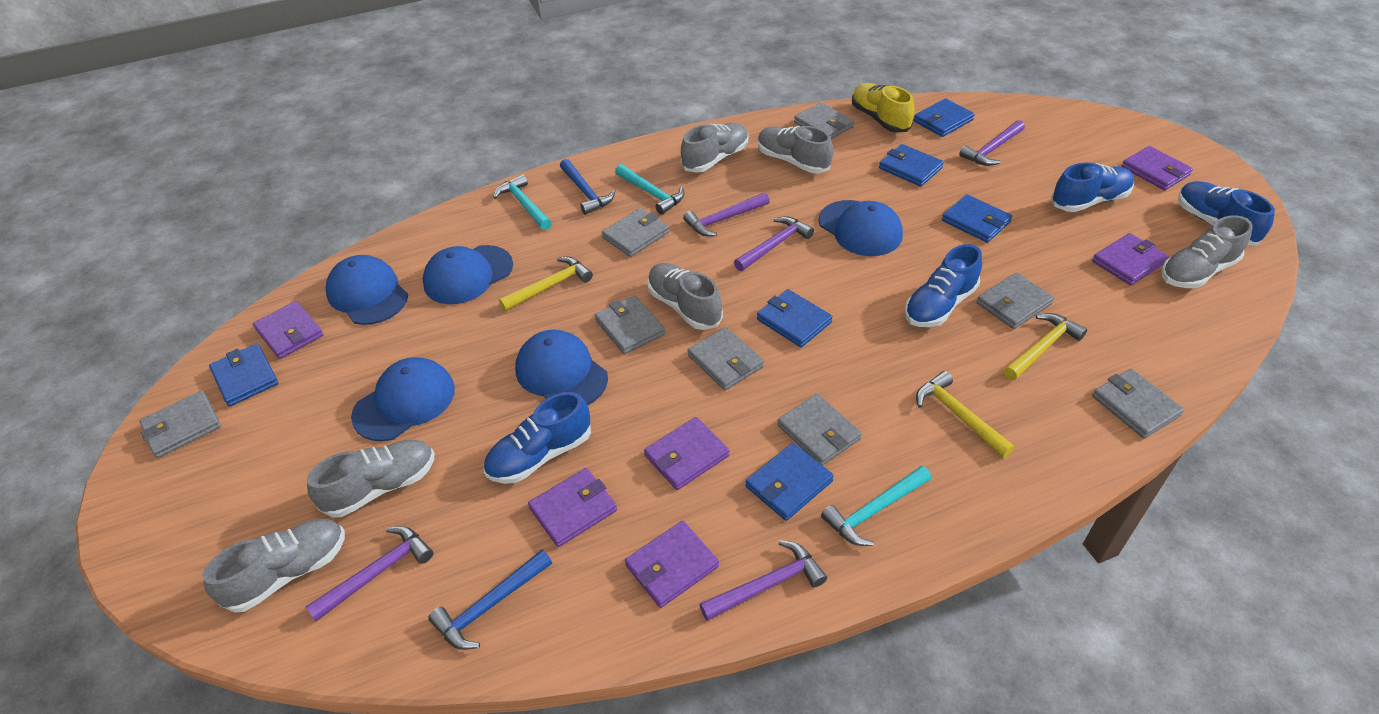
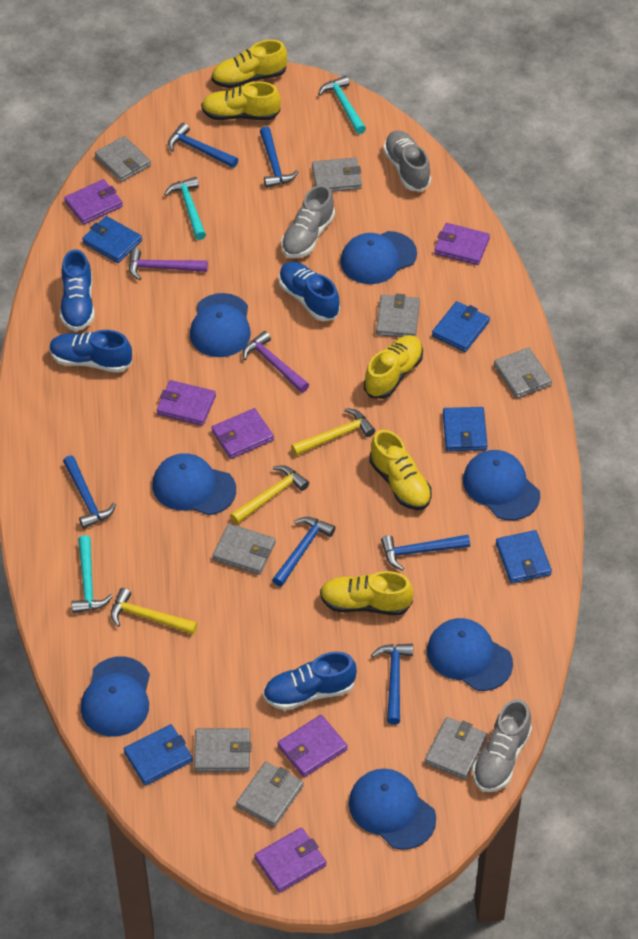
blue cap: [326,255,408,325] [351,357,455,441] [423,245,513,304] [515,330,608,405] [818,200,903,256] = 5 -> [81,656,150,737] [153,453,236,515] [190,293,251,357] [340,231,417,284] [349,769,436,850] [427,618,513,691] [463,450,540,520] = 7
blue hammer: [428,550,552,650] [560,159,615,215] = 2 -> [63,456,116,529] [168,123,238,168] [260,126,298,188] [272,517,335,587] [371,644,413,725] [381,535,470,571] = 6
blue wallet: [209,343,278,407] [746,443,834,521] [757,289,832,347] [879,144,944,187] [914,98,975,137] [942,194,1012,243] = 6 -> [82,216,142,263] [124,724,193,785] [432,301,490,352] [443,407,488,451] [496,530,552,584] = 5
grey shoe: [203,519,345,613] [307,440,434,517] [647,263,723,330] [681,123,748,173] [758,126,833,173] [1161,215,1253,288] = 6 -> [281,185,335,258] [383,131,431,191] [472,699,532,792] = 3
purple hammer: [306,526,433,621] [683,192,770,236] [699,540,827,621] [734,216,814,271] [959,120,1025,166] = 5 -> [129,248,208,280] [242,331,309,393] = 2
yellow shoe: [852,83,915,133] = 1 -> [201,81,281,120] [212,40,287,88] [320,571,413,616] [364,335,423,399] [369,430,432,510] = 5

